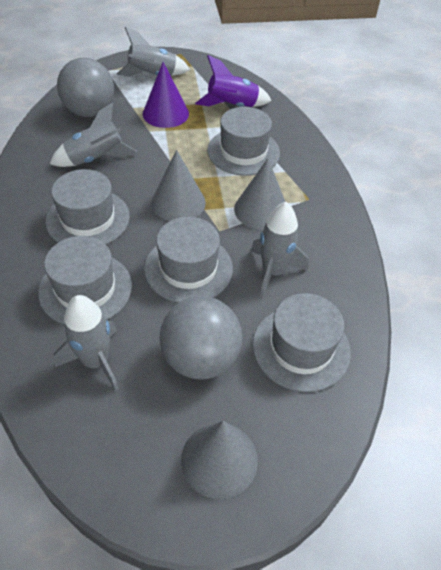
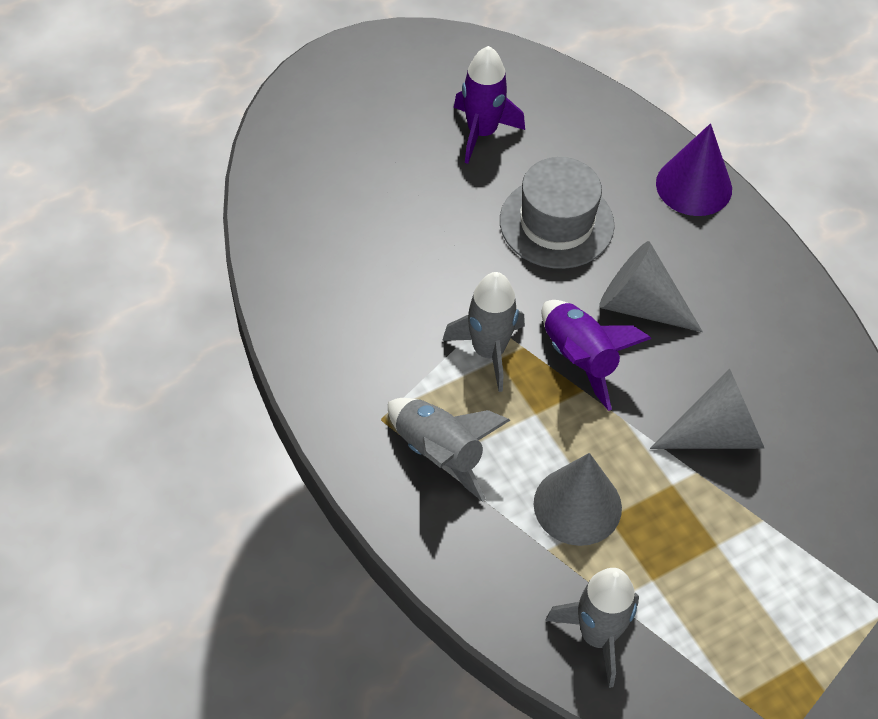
grey ball: [57,58,114,117] [159,296,242,379] = 2 -> none = 0
grey hat: [38,236,132,325] [45,169,130,245] [144,217,233,303] [207,107,280,176] [253,293,351,392] = 5 -> [500,157,615,269] = 1
grey rocket: [50,102,137,167] [54,295,119,391] [117,27,190,76] [251,202,309,298] = 4 -> [388,398,510,502] [442,272,525,392] [545,568,639,688] = 3
purple rocket: [195,55,272,107] = 1 -> [454,46,525,164] [541,300,651,411] = 2

